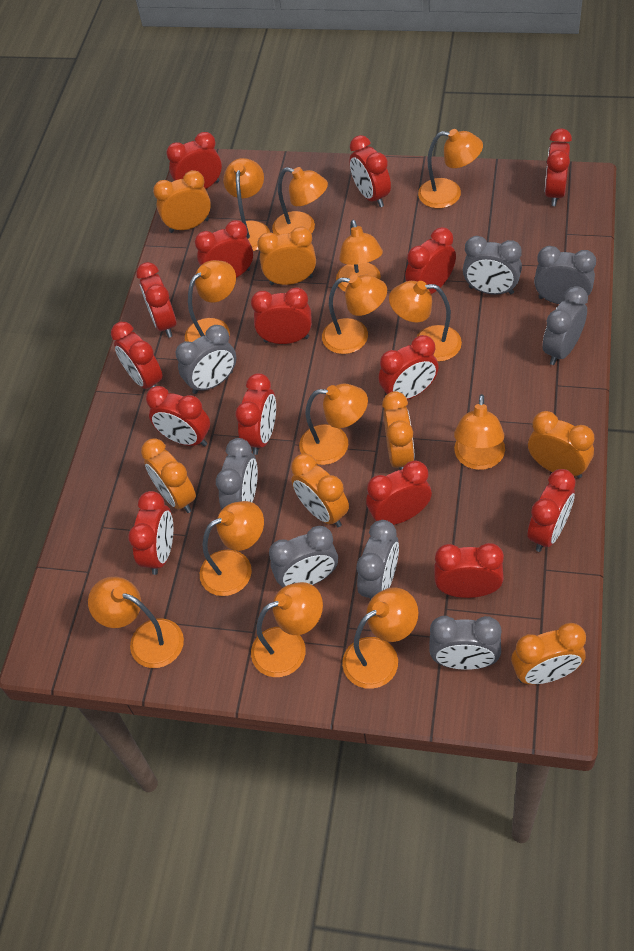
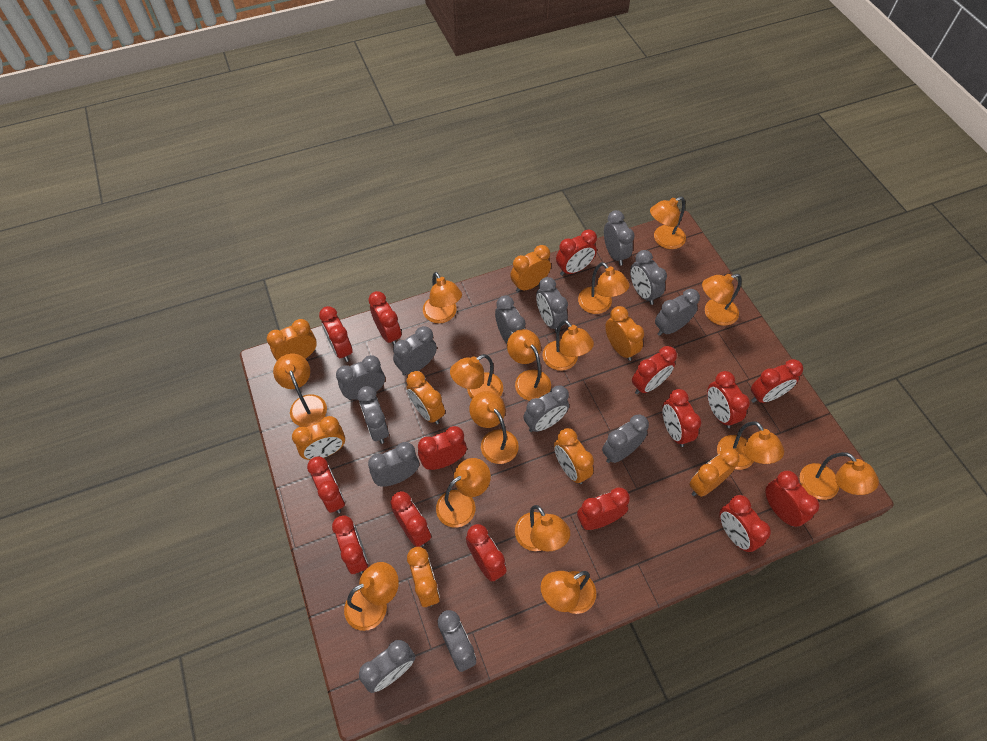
grey clock: [176,325,236,394] [216,438,258,509] [269,526,338,587] [357,520,399,600] [430,616,502,670] [463,236,522,295] [534,246,596,304] [542,286,588,365] = 8 -> [336,355,385,400] [357,386,389,444] [359,640,415,693] [368,442,419,487] [393,326,437,376] [437,610,476,672] [495,296,526,344] [523,385,569,432] [536,277,568,332] [602,414,649,463] [604,210,635,266] [630,250,667,305] [655,289,700,336] = 13
orange clock: [141,438,196,513] [153,170,211,233] [257,226,316,285] [291,454,349,527] [382,391,415,470] [511,623,586,685] [528,411,594,478] = 7 -> [267,319,317,360] [292,416,345,460] [406,371,445,424] [407,547,440,607] [510,245,551,292] [554,428,594,484] [605,306,644,361] [689,448,740,497] = 8
orange lamp: [88,577,184,668] [185,260,236,342] [200,501,264,596] [223,158,270,251] [251,582,323,677] [272,167,328,236] [299,384,368,465] [322,274,387,354] [336,220,383,292] [342,588,418,689] [389,281,462,362] [418,129,483,208] [454,394,505,470] = 13 -> [273,354,327,427] [344,562,399,631] [423,272,462,323] [436,458,491,528] [450,354,503,399] [469,391,519,464] [507,329,551,401] [515,505,570,551] [541,571,596,614] [543,320,594,371] [578,262,630,314] [650,196,686,249] [702,274,742,326] [717,421,784,470] [800,452,879,500] = 15

